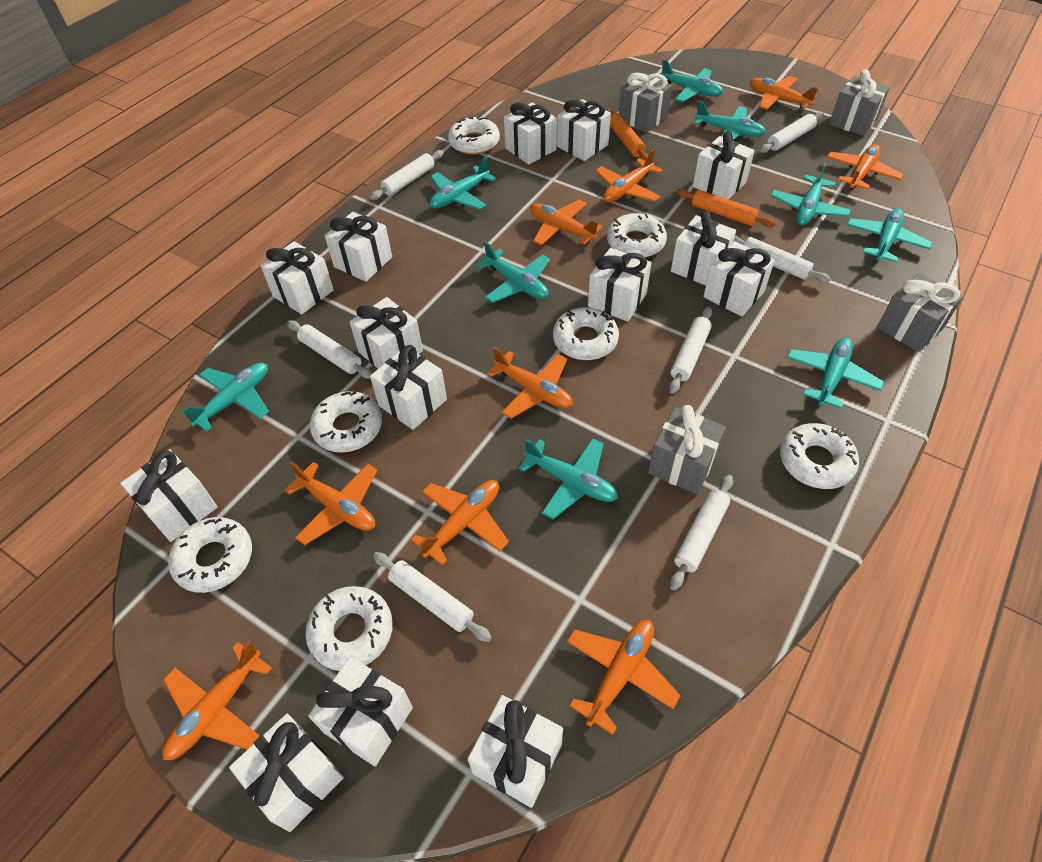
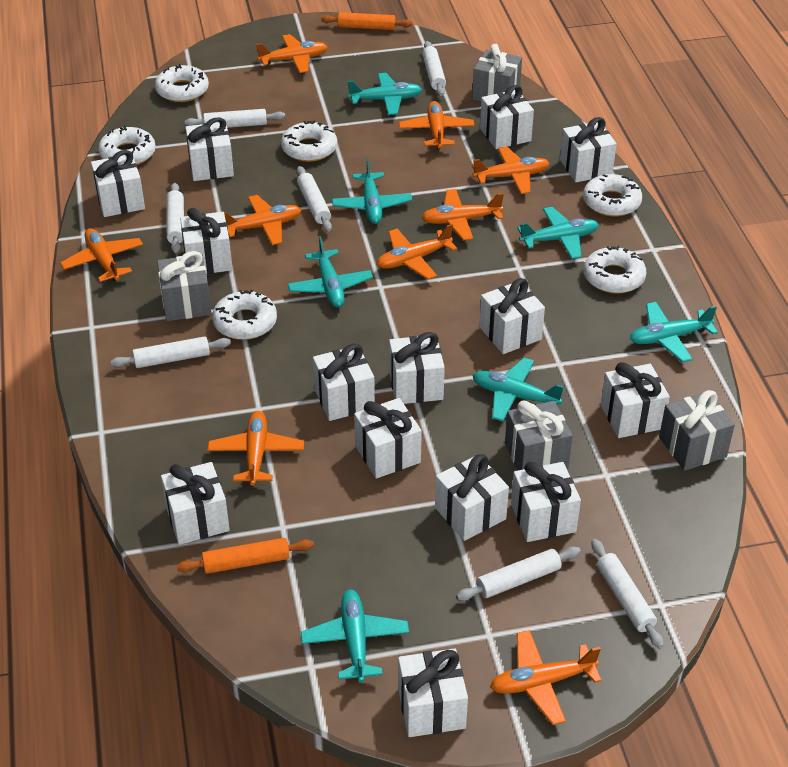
turquoise plane: [182,363,269,432] [430,157,496,210] [476,241,550,303] [518,438,618,519] [659,59,723,102] [694,101,766,140] [770,163,851,226] [787,337,884,409] [847,208,932,262] = 9 -> [288,236,373,307] [301,589,409,683] [332,158,412,224] [347,73,422,115] [472,358,564,421] [517,207,599,259] [630,302,718,362] = 7
white donut: [168,517,252,593] [305,586,393,671] [310,391,382,452] [448,116,500,154] [553,307,619,360] [607,213,667,257] [780,423,859,489] = 7 -> [98,125,156,165] [155,64,209,102] [212,289,277,340] [281,121,337,162] [583,174,642,217] [584,246,646,294] = 6

